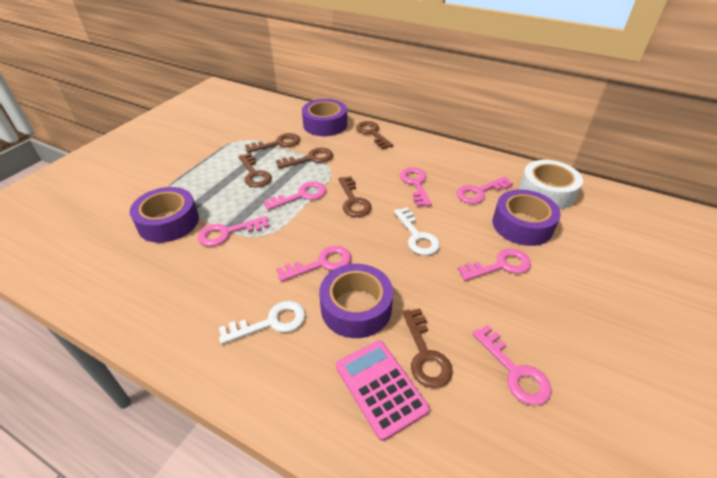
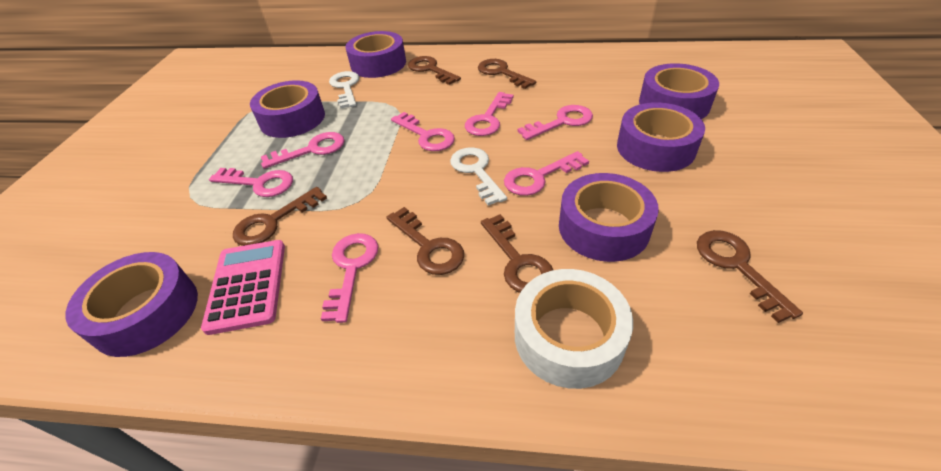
purple tape: [130,187,199,243] [302,99,347,136] [319,264,393,338] [493,190,561,246] = 4 -> [66,252,198,357] [250,80,325,138] [345,31,406,78] [559,173,659,262] [617,102,705,172] [639,63,719,119] = 6

